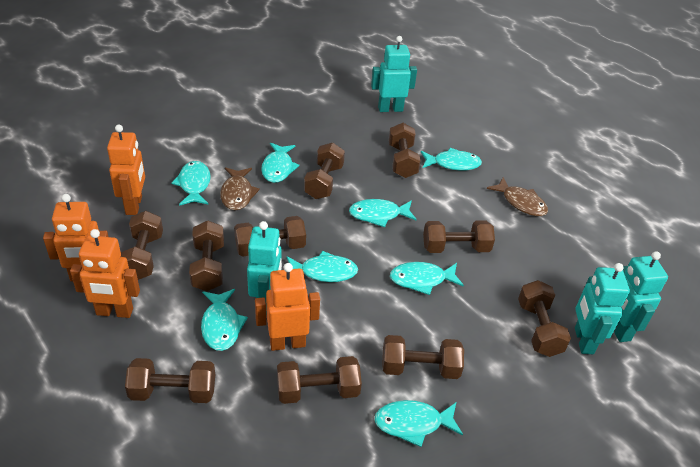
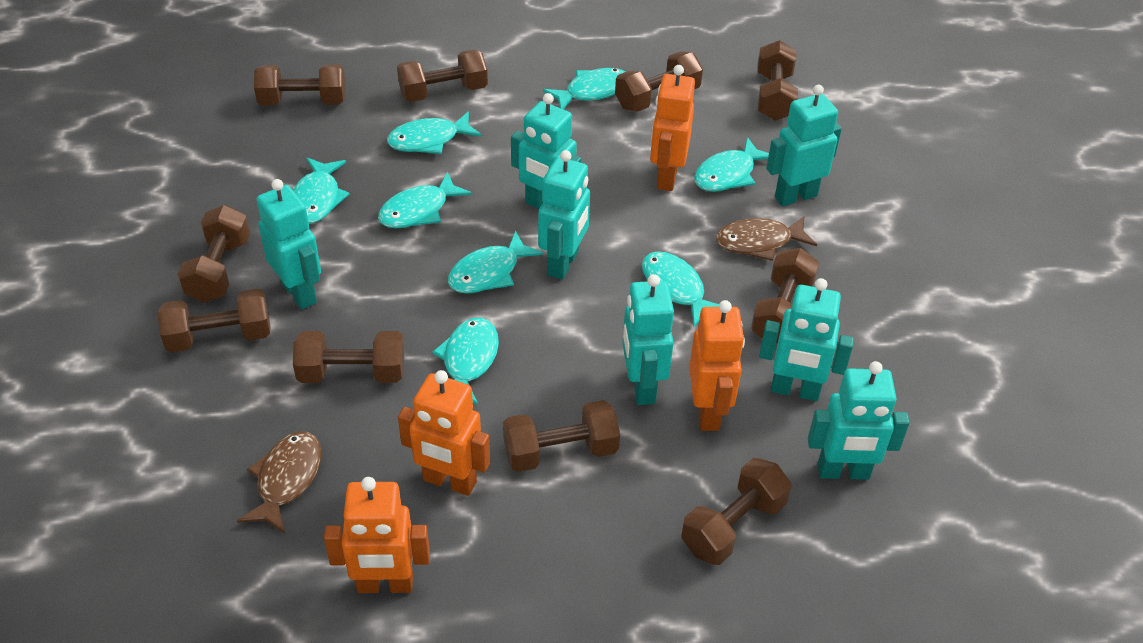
turquoise robot: [247,221,282,315] [371,36,417,112] [575,263,630,354] [614,251,668,342] = 4 -> [256,179,321,309] [511,93,581,209] [538,150,590,280] [622,274,674,405] [759,278,854,401] [766,85,842,207] [808,361,910,480] = 7

